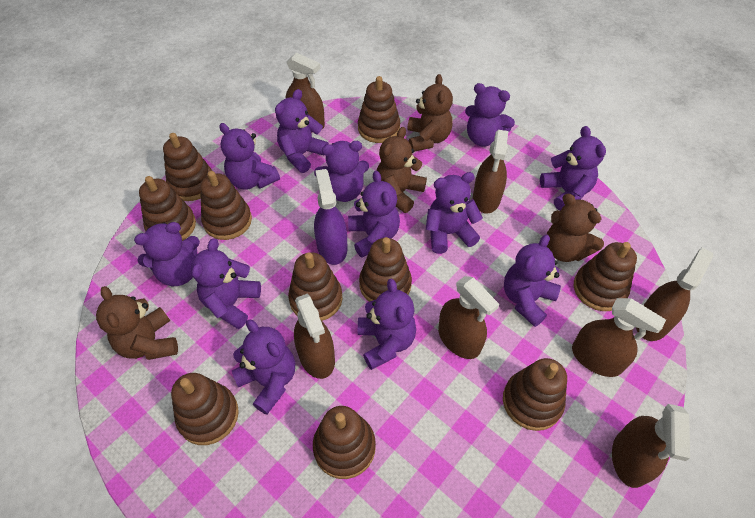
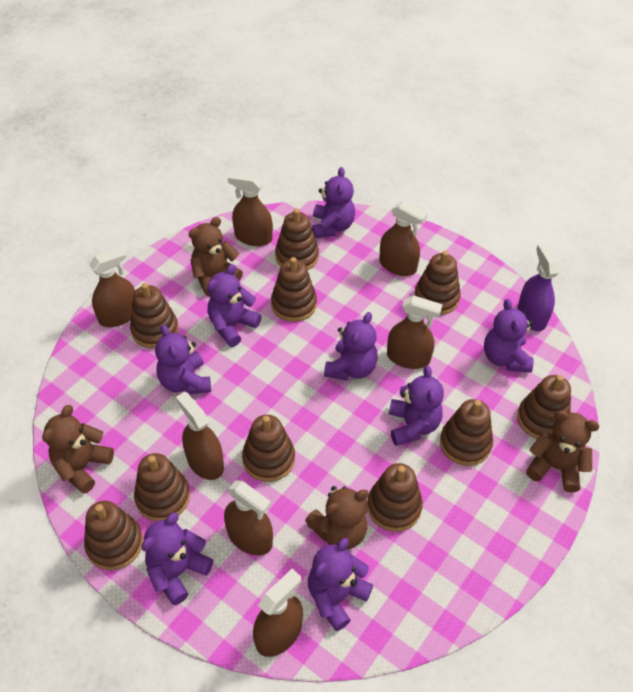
purple teddy bear: [134,222,200,286] [191,238,261,329] [219,123,280,190] [232,319,295,415] [275,89,329,173] [314,141,369,202] [348,170,400,258] [358,279,416,370] [426,172,483,254] [465,83,515,147] [504,235,561,327] [540,126,606,211] = 12 -> [141,512,214,605] [155,325,211,395] [207,264,261,347] [308,538,373,631] [312,167,355,238] [324,312,378,381] [389,366,444,446] [484,299,534,373] = 8

